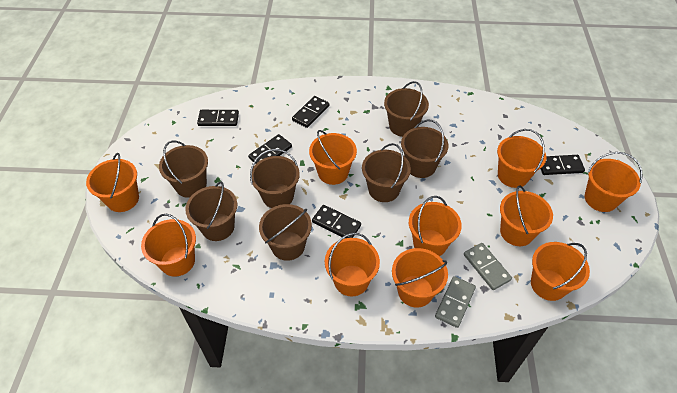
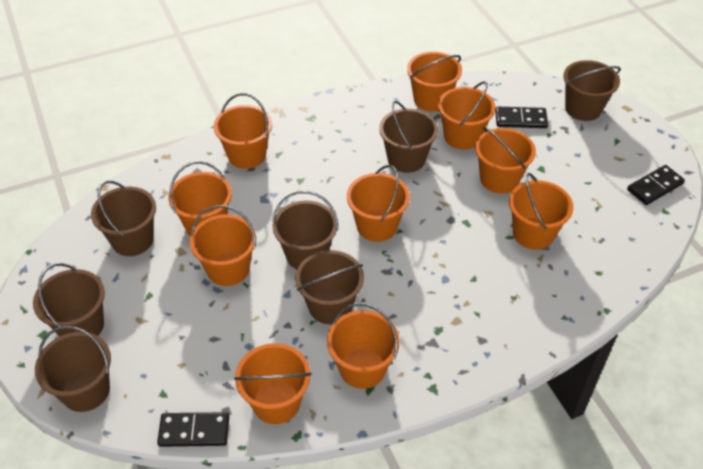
black domino: [197,110,239,126] [248,134,292,164] [292,96,329,128] [312,205,361,238] [541,155,585,175] = 5 -> [157,412,229,447] [495,107,548,128] [627,165,685,205] = 3
grey domino: [435,276,476,328] [464,243,512,290] = 2 -> none = 0

